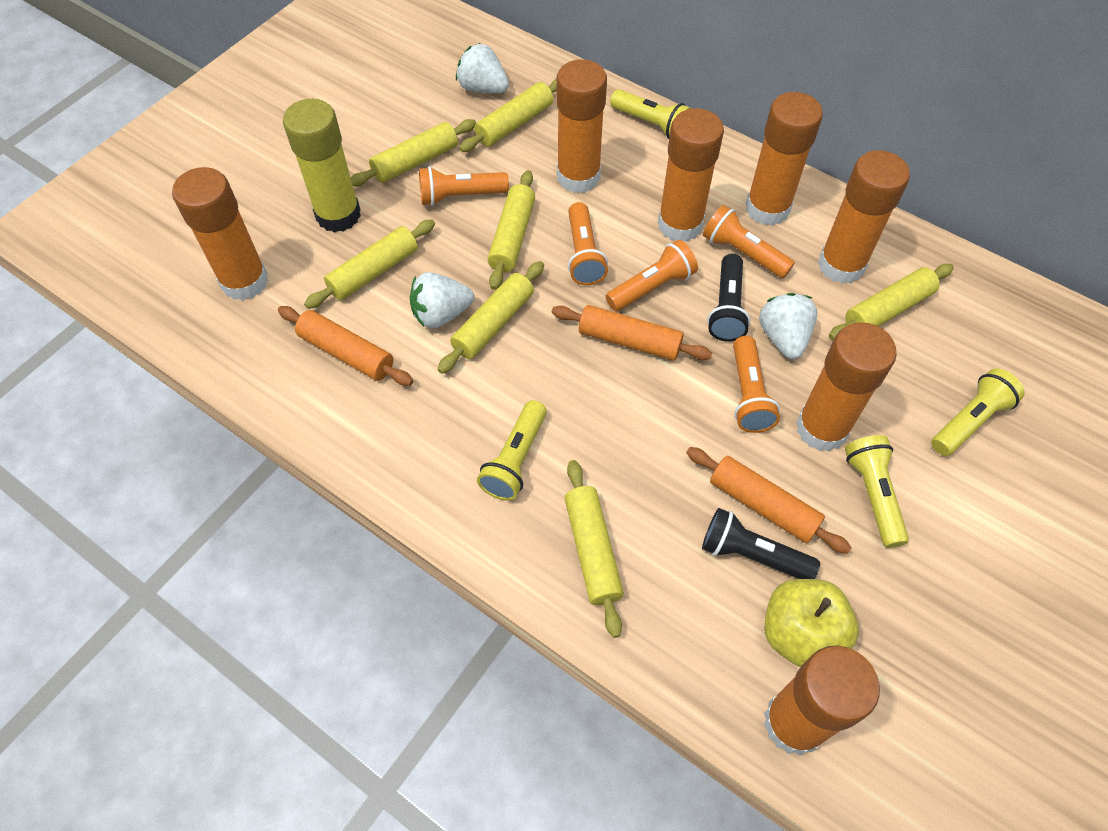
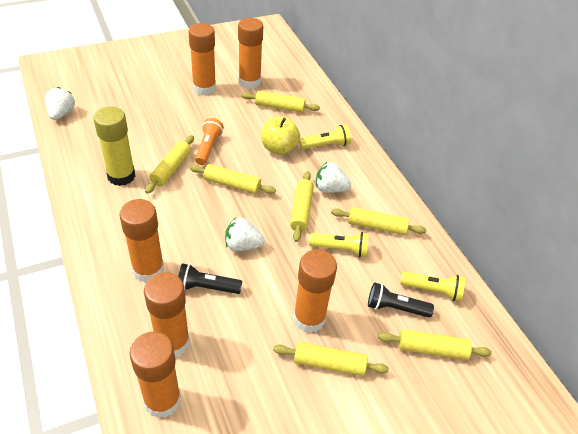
orange flashlight: [419,166,509,206] [568,202,608,285] [606,240,698,311] [703,205,795,278] [733,336,780,433] = 5 -> [195,118,224,165] = 1
orange glue stick: [172,167,268,301] [556,60,607,193] [658,108,724,242] [746,92,823,226] [764,645,880,756] [796,322,897,452] [818,150,910,284] = 7 -> [119,199,164,283] [130,332,181,418] [144,272,190,357] [188,23,216,95] [238,18,263,89] [293,249,337,333] = 6
orange rolling pin: [278,306,413,386] [552,305,712,361] [686,447,851,554] = 3 -> none = 0
yellow flashlight: [477,400,547,501] [610,89,692,139] [845,435,909,548] [931,369,1025,456] = 4 -> [299,125,351,149] [309,232,369,257] [400,272,465,302] = 3

